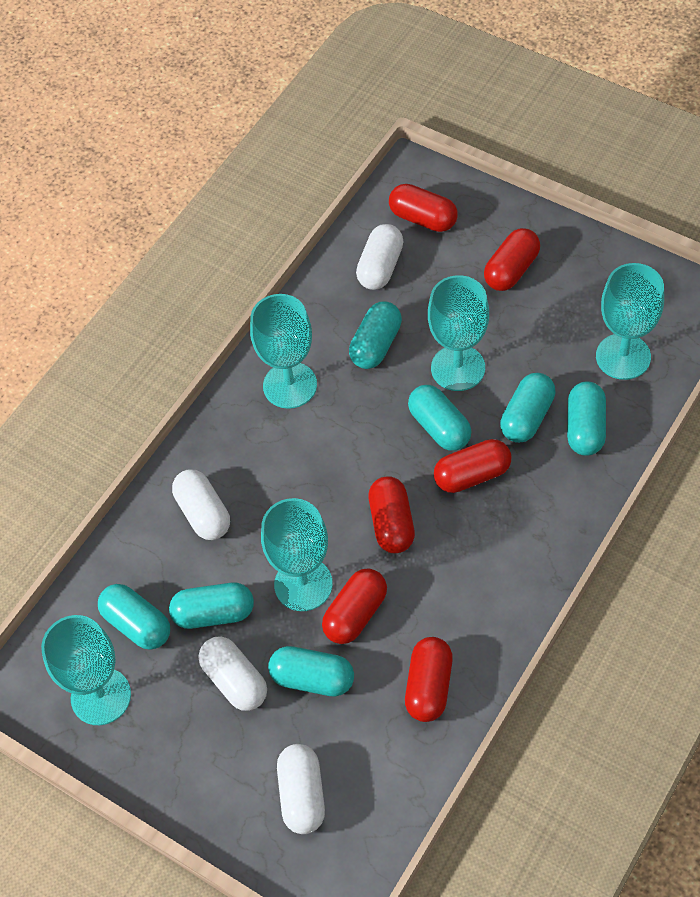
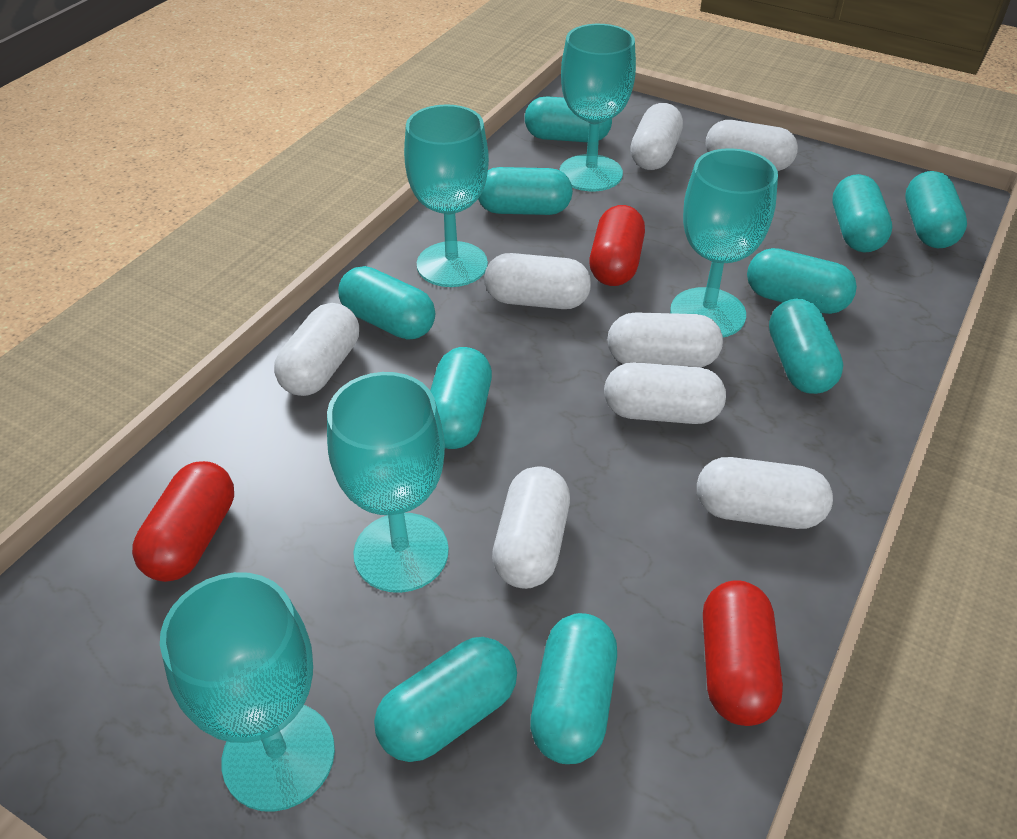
red capsule: [322,569,387,644] [369,476,415,553] [389,184,458,232] [405,637,453,722] [434,439,511,493] [484,228,540,291] = 6 -> [132,461,234,582] [589,205,645,286] [703,580,783,726] = 3
turquoise capsule: [98,584,170,649] [169,583,254,629] [268,646,354,696] [349,301,402,369] [408,385,472,451] [500,373,556,443] [567,381,606,456] = 7 -> [338,266,435,340] [374,637,517,762] [430,347,492,449] [478,167,573,215] [525,96,612,142] [530,613,617,764] [747,248,857,314] [769,299,843,394] [832,174,892,253] [905,171,967,248] = 10
white capsule: [172,469,230,540] [199,637,267,711] [277,744,325,834] [356,224,403,290] = 4 -> [274,303,359,396] [484,253,591,309] [492,466,570,589] [604,362,726,424] [607,312,723,367] [630,103,683,170] [697,457,833,529] [705,120,798,171] = 8

